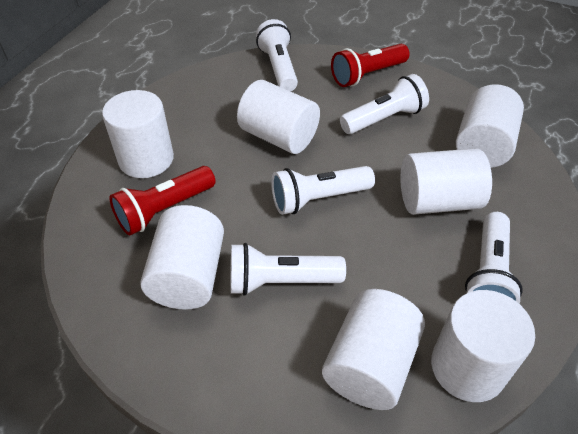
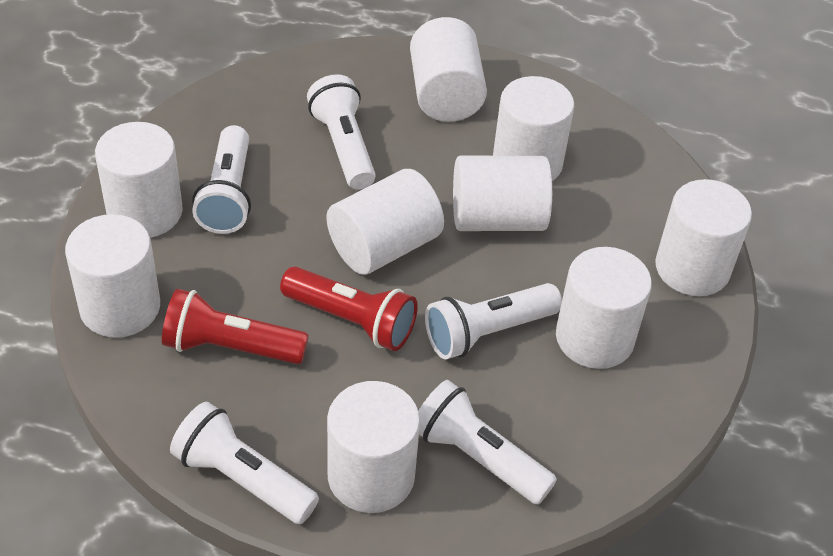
white cylinder: [102,90,174,178] [141,205,224,310] [237,80,320,154] [322,289,425,410] [400,148,492,215] [431,290,535,402] [456,84,524,168] = 7 -> [65,214,160,338] [95,122,183,238] [327,169,444,275] [327,381,420,513] [410,17,487,122] [453,156,552,231] [493,76,574,181] [556,247,652,369] [655,179,752,296] = 9

